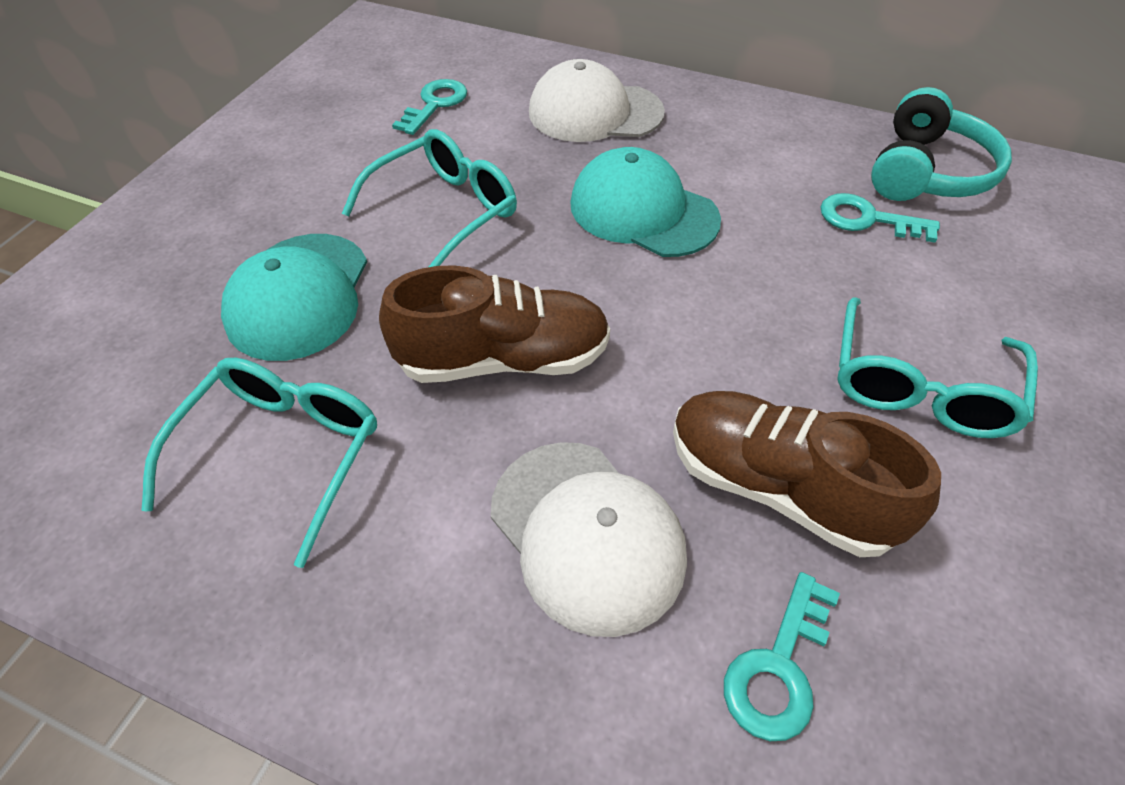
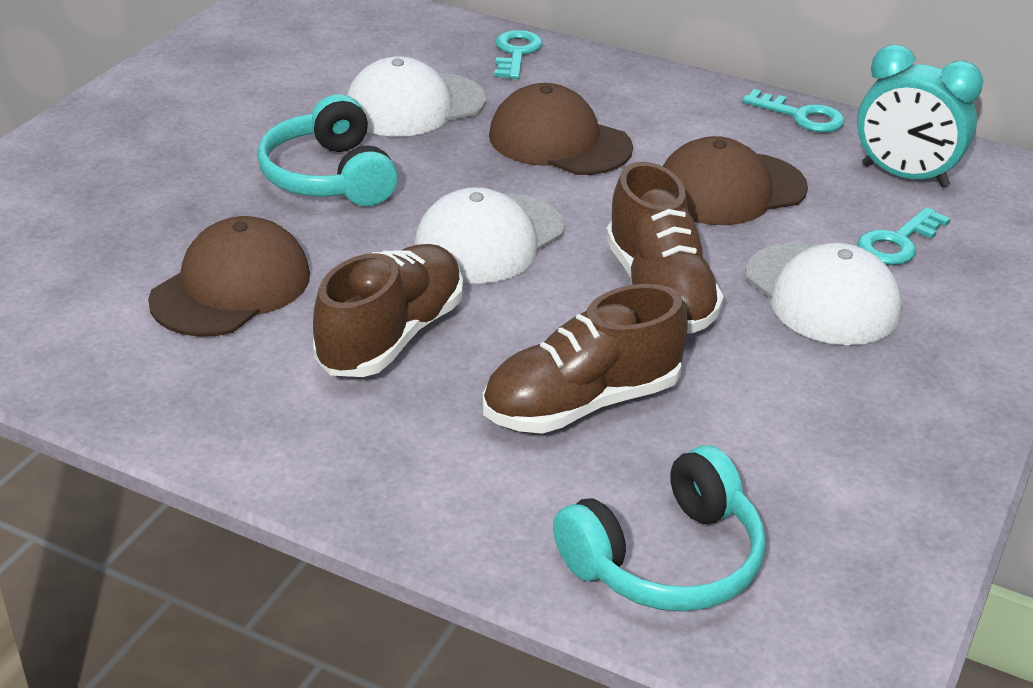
brown cap: none = 0 -> [148,216,310,337] [489,83,633,175] [662,136,808,225] = 3
brown shoe: [379,265,610,383] [673,391,941,557] = 2 -> [313,244,463,377] [482,284,688,434] [606,162,724,334] = 3
turquoise cap: [221,234,367,361] [570,147,721,257] = 2 -> none = 0
turquoise clock: none = 0 -> [857,44,983,188] = 1
turquoise glasses: [141,358,377,568] [342,129,517,267] [837,297,1038,438] = 3 -> none = 0
turquoise headphones: [871,87,1012,201] = 1 -> [257,94,398,206] [553,446,766,612] = 2
white cap: [491,442,687,637] [529,59,665,142] = 2 -> [347,56,486,137] [414,187,564,284] [746,242,902,345] = 3

